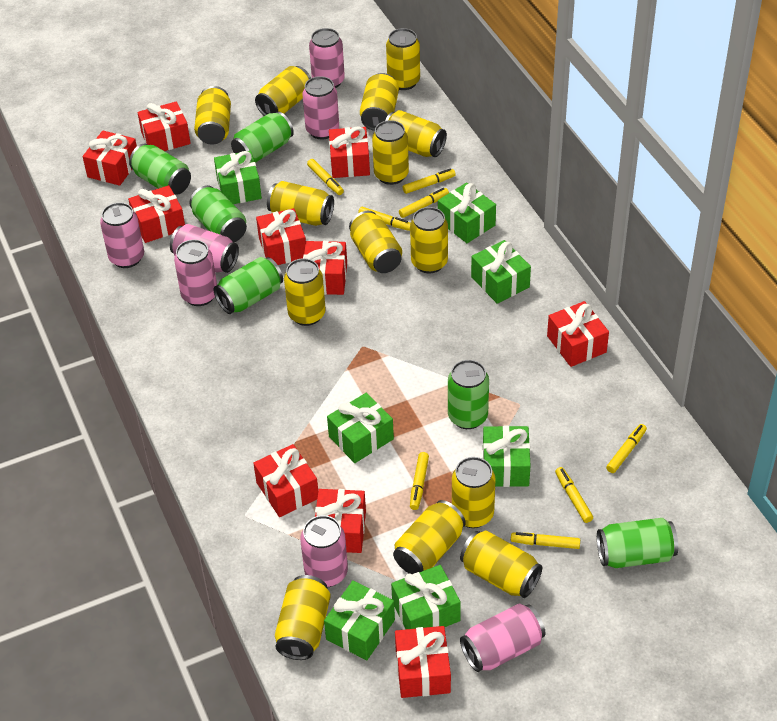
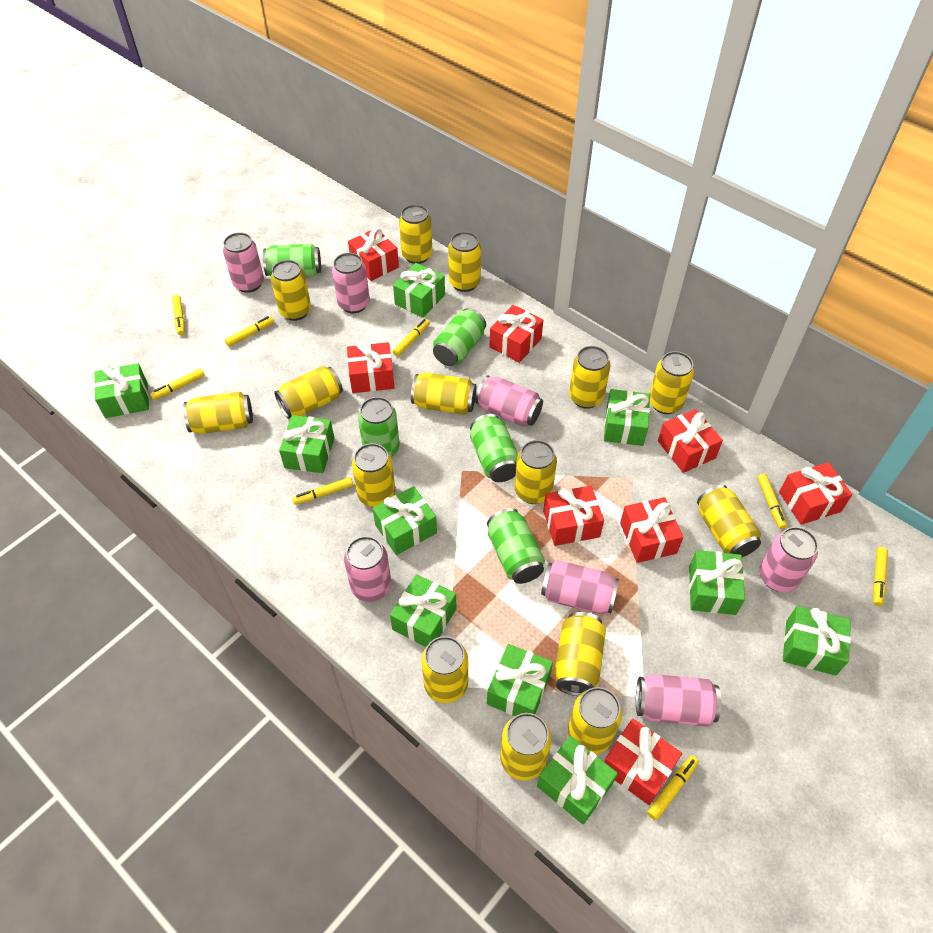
green can: [129,144,191,195] [189,185,247,242] [214,257,283,314] [231,111,294,163] [448,360,489,429] [597,518,678,568] = 6 -> [263,244,321,277] [358,397,400,457] [433,308,486,366] [470,414,518,482] [487,508,545,584] = 5
green gift: [214,151,262,204] [324,580,395,660] [327,393,394,463] [391,565,461,629] [438,183,496,243] [471,240,531,304] [483,426,530,487] = 7 -> [94,363,149,418] [279,415,334,473] [372,486,437,555] [390,574,456,647] [393,263,445,318] [487,644,553,716] [537,736,618,824] [604,389,650,446] [689,550,745,615] [783,606,851,676] = 10
red gift: [83,131,137,186] [128,185,185,243] [137,101,191,151] [253,444,318,517] [256,208,306,265] [303,241,347,295] [315,489,366,553] [329,126,370,178] [395,626,451,698] [547,301,609,367] = 10 -> [347,341,394,393] [348,228,399,281] [489,305,543,363] [543,485,604,546] [604,718,682,805] [620,497,683,563] [658,409,723,473] [779,462,852,525] = 8
yellow can: [194,86,231,145] [255,66,311,116] [267,181,334,226] [275,575,331,660] [284,258,326,326] [349,211,402,273] [360,73,399,131] [372,120,409,185] [385,110,447,157] [386,28,420,90] [393,500,466,574] [410,207,448,273] [452,457,496,528] [460,530,542,598] = 14 -> [183,392,253,434] [271,260,311,321] [274,366,343,419] [352,443,396,507] [399,205,432,264] [411,372,476,415] [421,636,468,703] [448,232,481,292] [500,713,552,780] [515,440,557,504] [554,612,606,696] [568,687,622,754] [569,346,610,409] [649,351,694,414] [697,485,761,557] = 15

